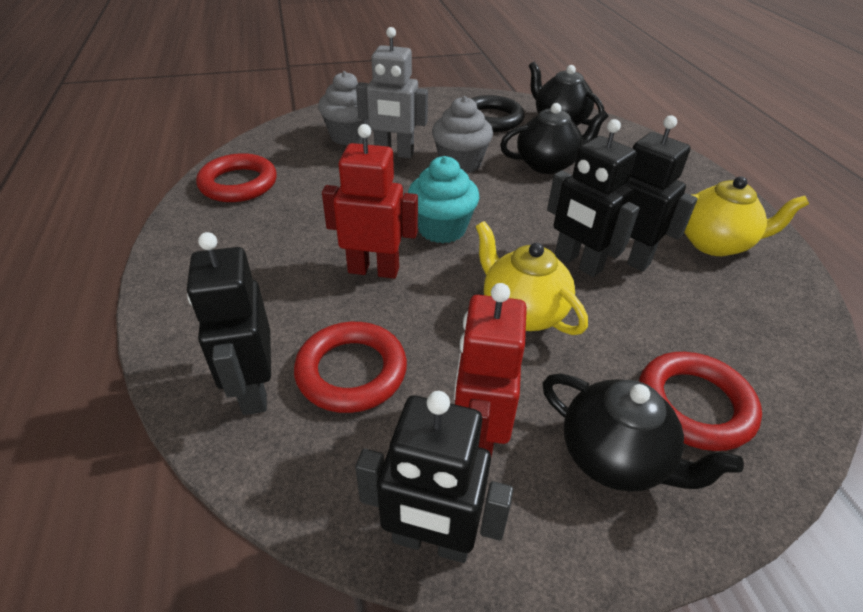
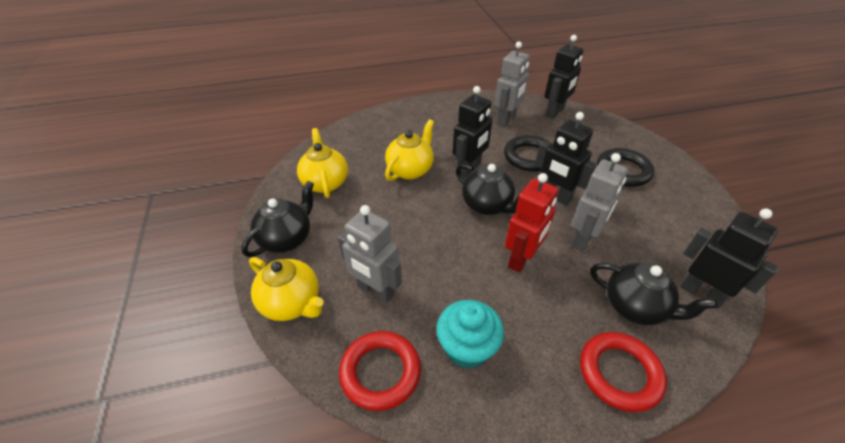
black ring: [471,95,525,132] = 1 -> [504,135,550,172] [597,148,654,187] = 2
grey cupcake: [318,71,369,146] [432,96,493,173] = 2 -> none = 0
grey robot: [356,27,428,158] = 1 -> [338,205,402,304] [494,42,530,127] [571,153,628,252] = 3
red ring: [196,153,277,202] [294,322,407,413] [639,352,762,451] = 3 -> [339,331,421,411] [580,332,667,412] = 2
red robot: [322,124,418,279] [454,283,527,457] = 2 -> [505,173,558,273] = 1
yellow teapot: [475,221,588,335] [684,176,809,256] = 2 -> [249,257,324,321] [297,128,348,198] [385,119,434,181] = 3

